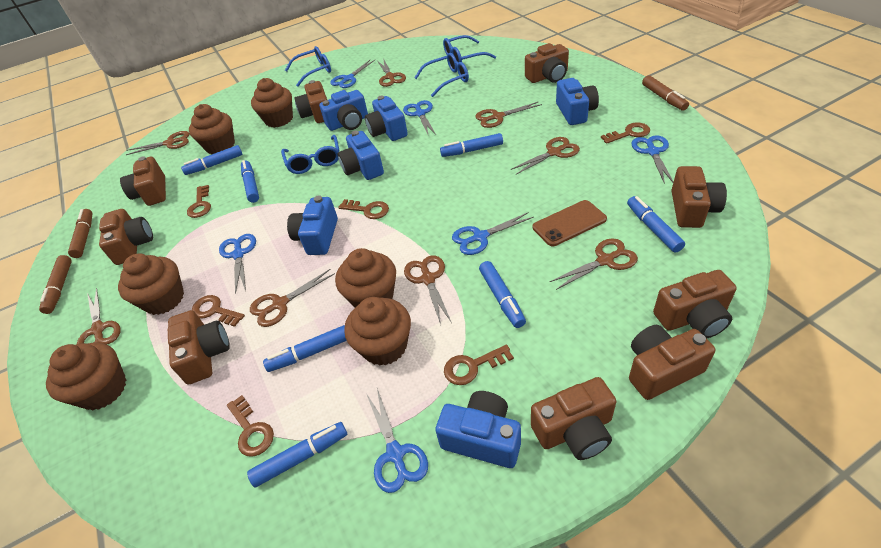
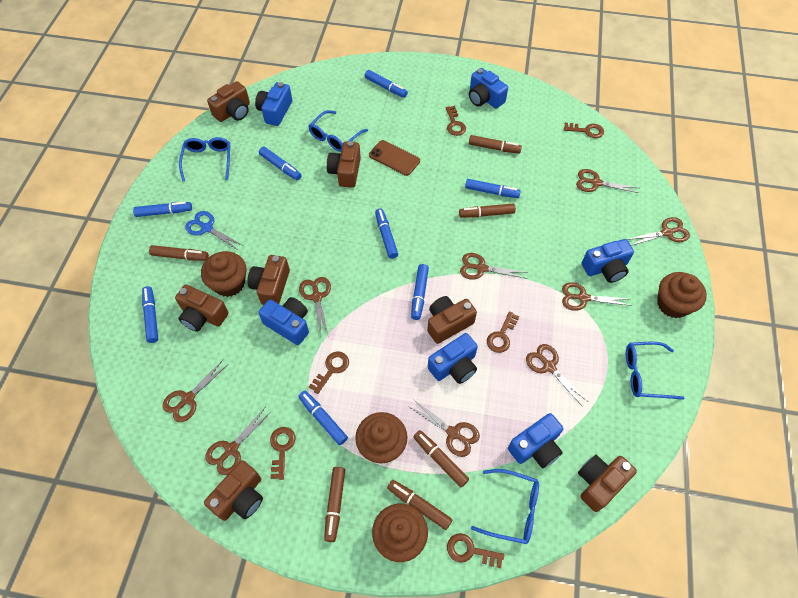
blue marker: [181,145,243,175] [241,160,259,203] [247,422,347,488] [263,325,347,372] [440,133,503,157] [479,261,526,328] [627,196,685,253] = 7 -> [133,202,192,217] [142,286,158,343] [259,147,302,180] [298,391,348,445] [365,70,408,98] [375,208,398,259] [411,264,429,320] [465,179,521,198] = 8
blue scissors: [219,234,256,294] [330,59,375,88] [366,389,428,493] [403,100,436,135] [452,212,534,255] [631,135,673,184] = 6 -> [185,211,243,249] = 1
brown camera: [99,209,153,265] [120,156,166,206] [168,310,230,385] [294,80,327,123] [525,43,569,83] [531,377,616,460] [629,325,715,400] [653,270,737,338] [671,166,727,228] = 9 -> [175,285,228,332] [204,460,263,521] [207,81,250,122] [247,255,290,305] [327,141,361,188] [427,296,477,344] [578,455,637,512] = 7
brown cupcake: [46,342,126,410] [118,254,184,315] [189,104,235,154] [251,78,293,128] [335,248,396,308] [344,297,411,366] = 6 -> [201,251,246,297] [355,412,408,463] [372,504,428,562] [657,272,707,318] = 4
brown marker: [39,255,72,314] [68,209,93,258] [642,75,689,111] = 3 -> [149,245,209,261] [324,467,345,542] [387,480,453,530] [413,430,469,487] [459,203,516,218] [469,135,522,153] = 6
brown scissors: [77,288,121,344] [126,131,189,155] [250,269,335,327] [378,59,406,87] [404,255,452,324] [475,101,542,128] [510,137,580,174] [550,238,638,290] = 8 -> [163,360,229,422] [205,406,272,475] [299,277,331,338] [409,400,480,457] [460,253,528,280] [526,344,587,407] [562,282,632,311] [576,169,639,193] [627,217,690,246] = 9

